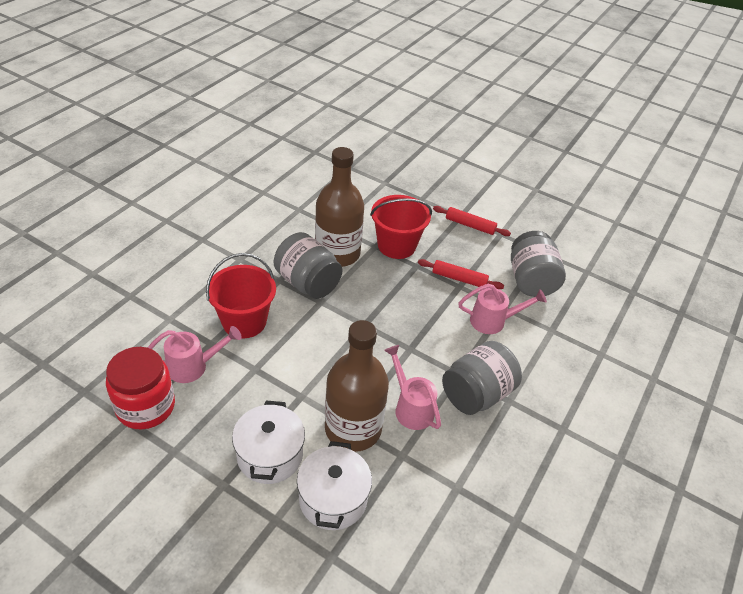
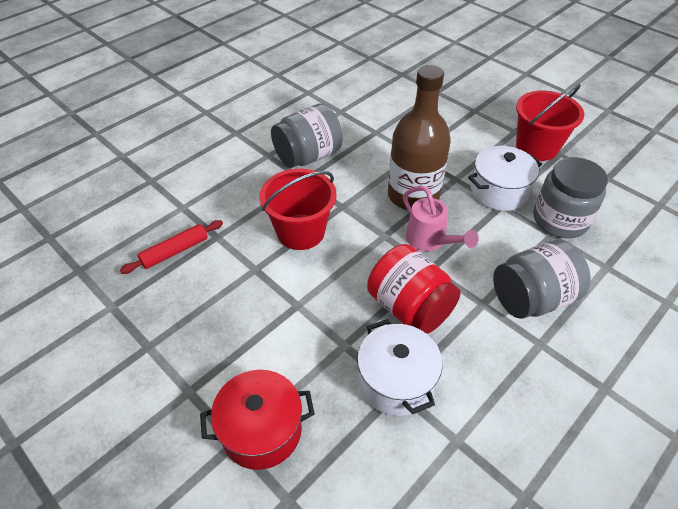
brown bottle: [315,147,364,267] [325,320,389,452] = 2 -> [388,65,451,210] = 1
pink watering can: [147,326,242,383] [384,345,441,430] [458,284,547,334] = 3 -> [403,186,479,251] = 1
red pot: none = 0 -> [200,370,315,470] = 1
red rolling pin: [418,259,504,289] [433,206,511,236] = 2 -> [120,220,223,274] = 1

